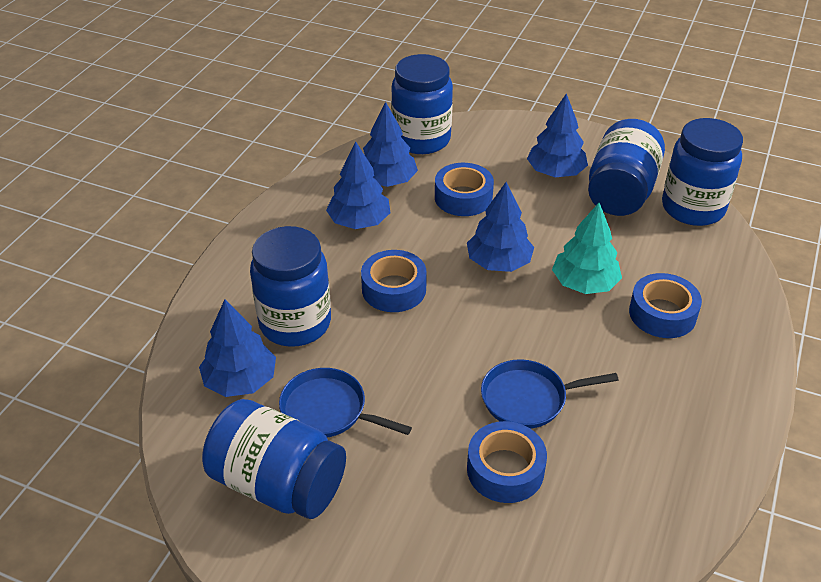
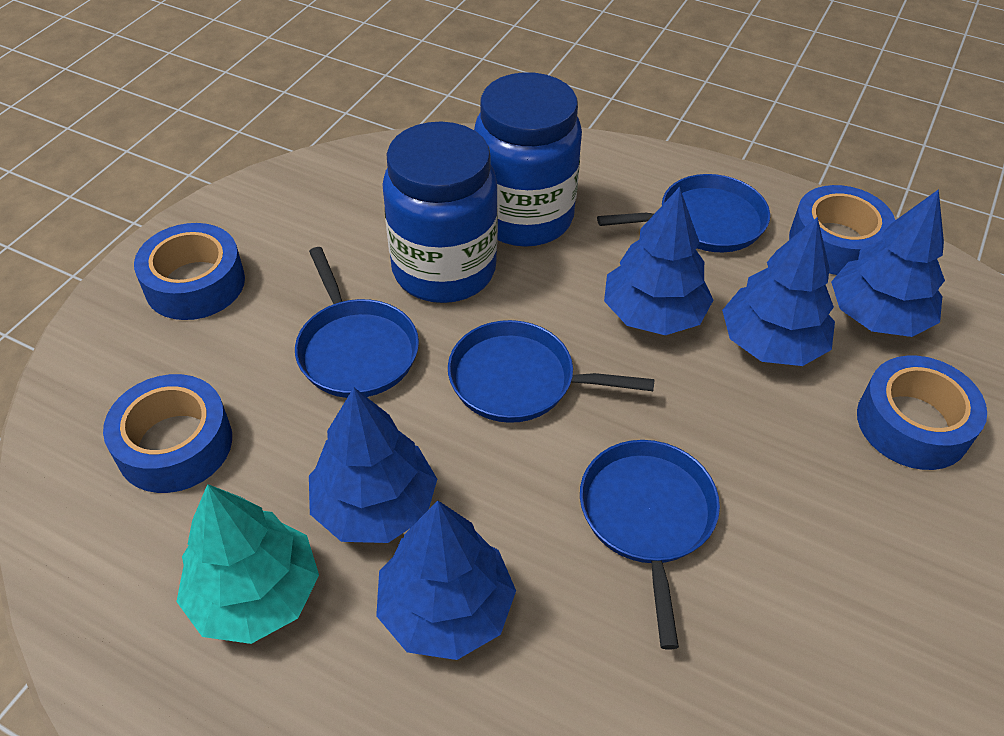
blue jar: [202,399,346,519] [250,226,331,347] [391,54,453,154] [588,119,665,216] [662,118,743,226] = 5 -> [382,122,498,303] [474,72,582,247] = 2
blue pan: [279,368,412,437] [481,359,619,429] = 2 -> [295,247,419,398] [448,320,655,423] [580,440,720,649] [597,174,770,252] = 4

